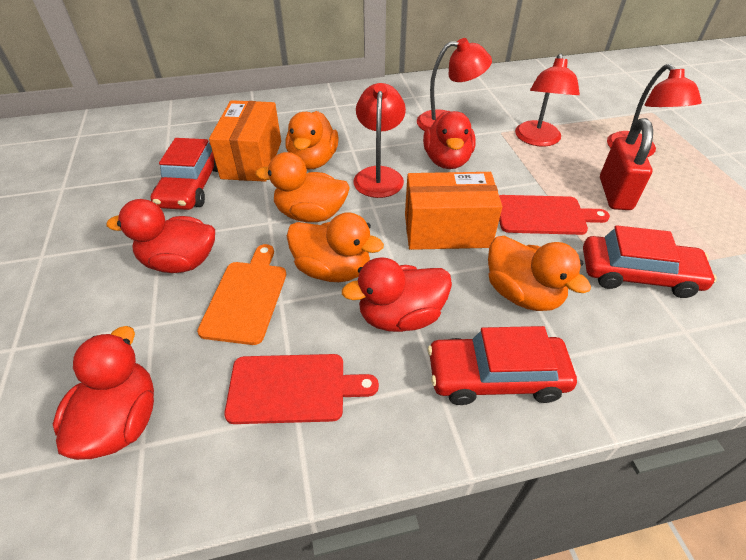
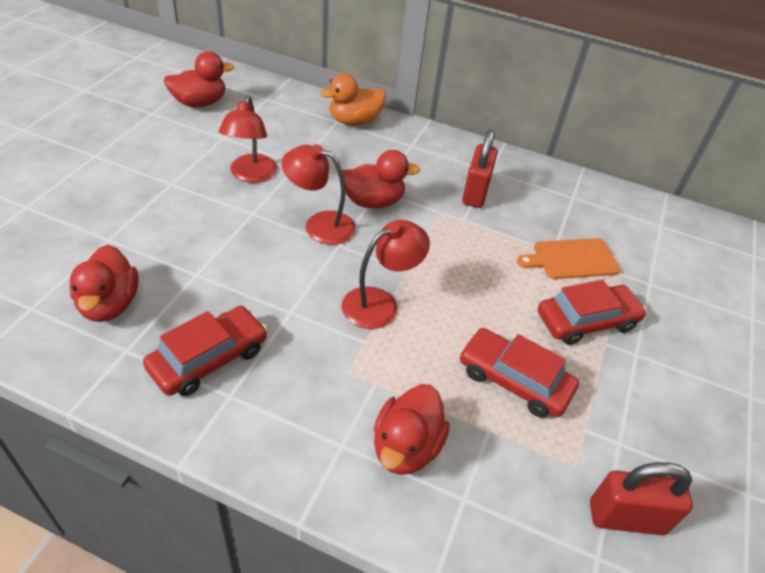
orange box: [209,100,281,182] [405,172,502,250] = 2 -> none = 0
orange duck: [255,152,350,222] [286,111,339,169] [287,212,384,282] [488,236,591,311] = 4 -> [320,74,386,125] = 1
red cutting board: [224,354,379,424] [499,195,610,235] = 2 -> none = 0
red lamp: [353,83,406,198] [417,38,492,131] [515,54,580,147] [607,64,702,157] = 4 -> [219,96,277,183] [281,144,356,245] [342,220,430,329] = 3
red padlock: [600,118,653,210] = 1 -> [462,130,498,208] [590,462,693,535] = 2

